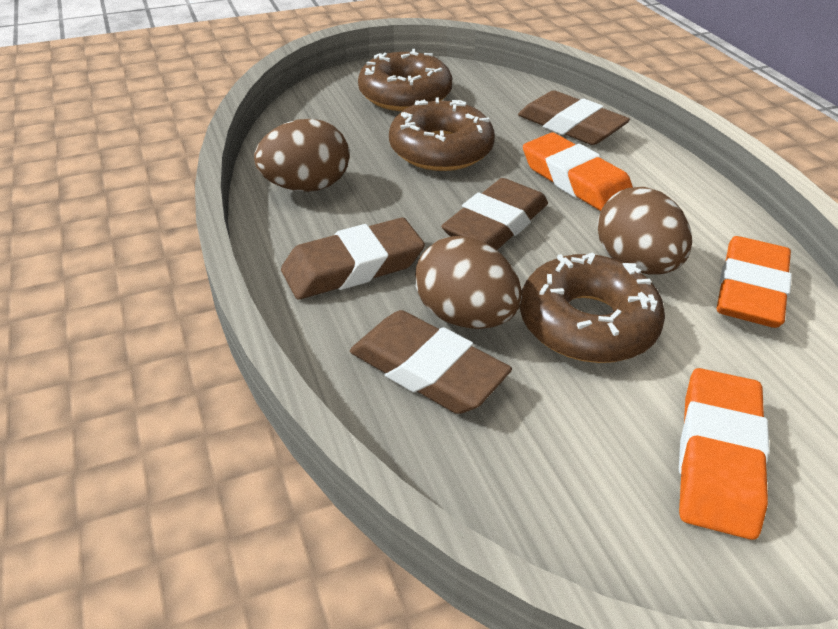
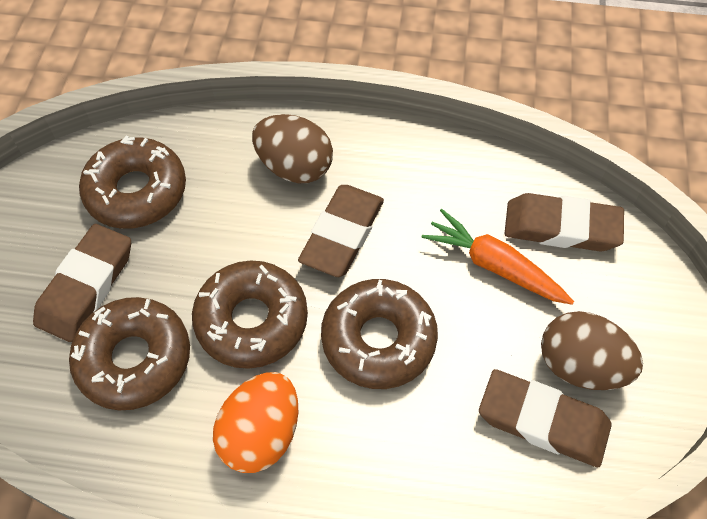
brown donut: [358,49,452,111] [389,98,495,171] [520,252,665,363] = 3 -> [69,297,190,410] [79,136,186,229] [192,261,308,369] [321,279,438,389] = 4
brown egg: [254,119,350,192] [415,236,522,329] [597,187,692,275] = 3 -> [252,114,333,183] [541,311,643,390] = 2
orange carrot: none = 0 -> [422,209,574,305] = 1
orange egg: none = 0 -> [213,372,298,473] = 1
orange eraser: [523,133,633,211] [679,368,770,540] [717,236,792,328] = 3 -> none = 0

